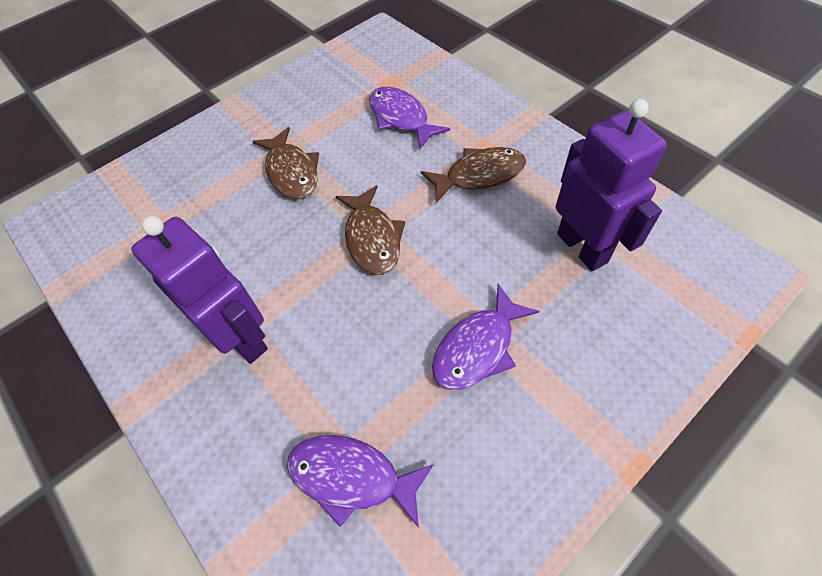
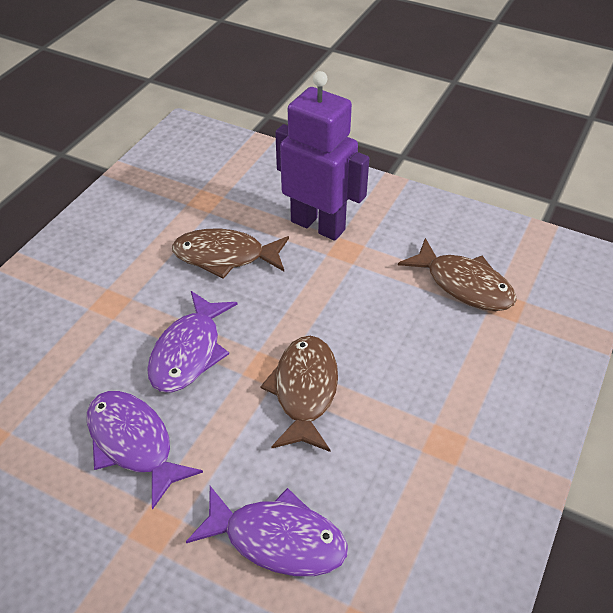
purple robot: [131,216,268,364] [556,99,667,271] = 2 -> [275,71,369,241] = 1

